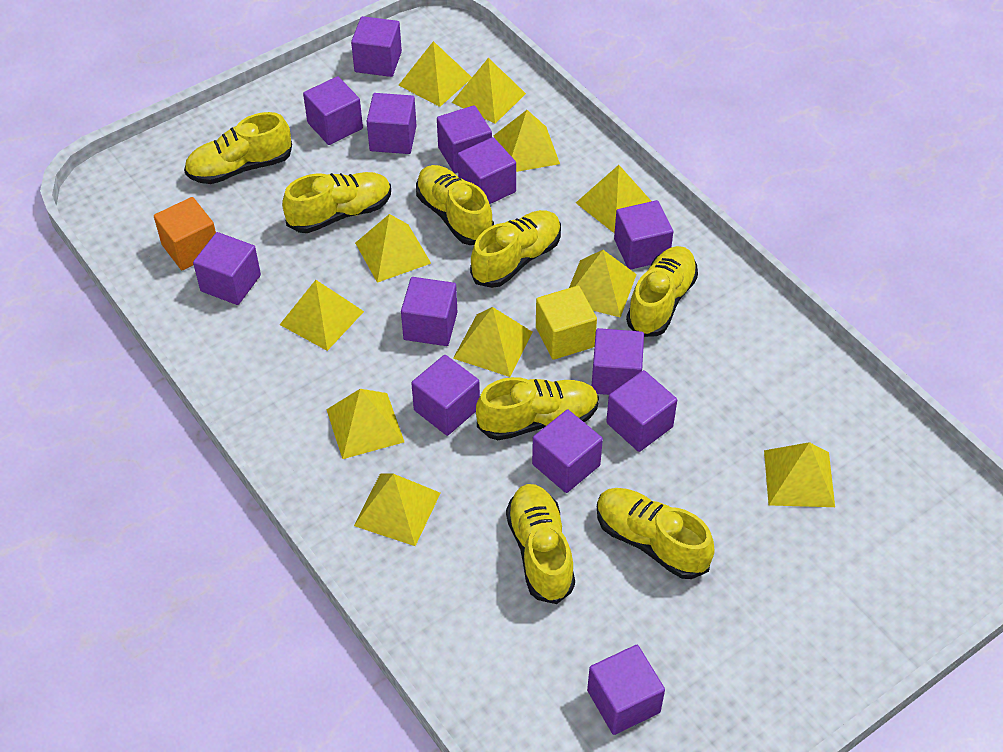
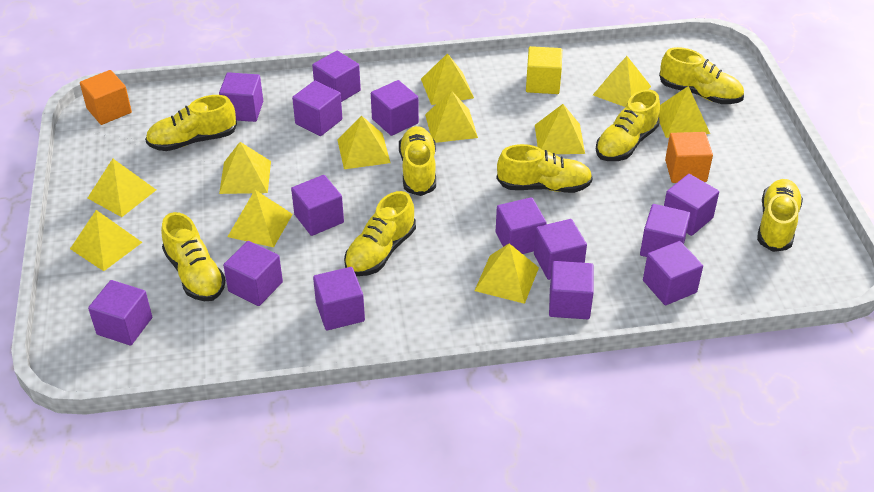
orange cube: [154,197,216,270] = 1 -> [80,70,132,125] [665,132,713,183] = 2
purple cube: [193,232,261,305] [303,76,363,145] [351,16,402,77] [367,93,417,154] [401,277,457,346] [411,355,480,436] [437,105,492,173] [457,137,516,204] [532,410,603,493] [587,645,665,735] [592,328,644,395] [606,370,677,452] [614,200,673,270] = 13 -> [88,280,152,346] [219,72,263,122] [223,241,283,306] [291,175,344,236] [292,81,343,136] [312,51,361,102] [313,267,365,331] [371,80,419,136] [496,197,547,254] [534,219,587,280] [549,261,594,319] [640,204,690,257] [643,241,703,305] [664,174,719,236] = 14

